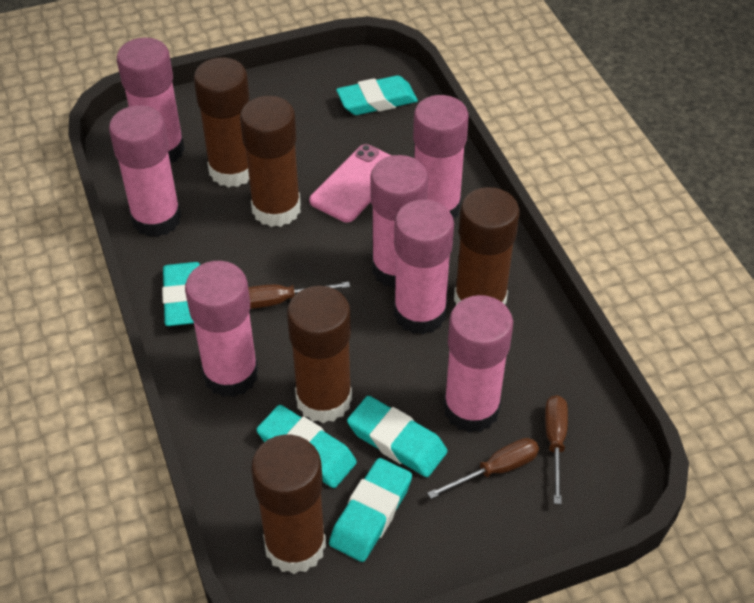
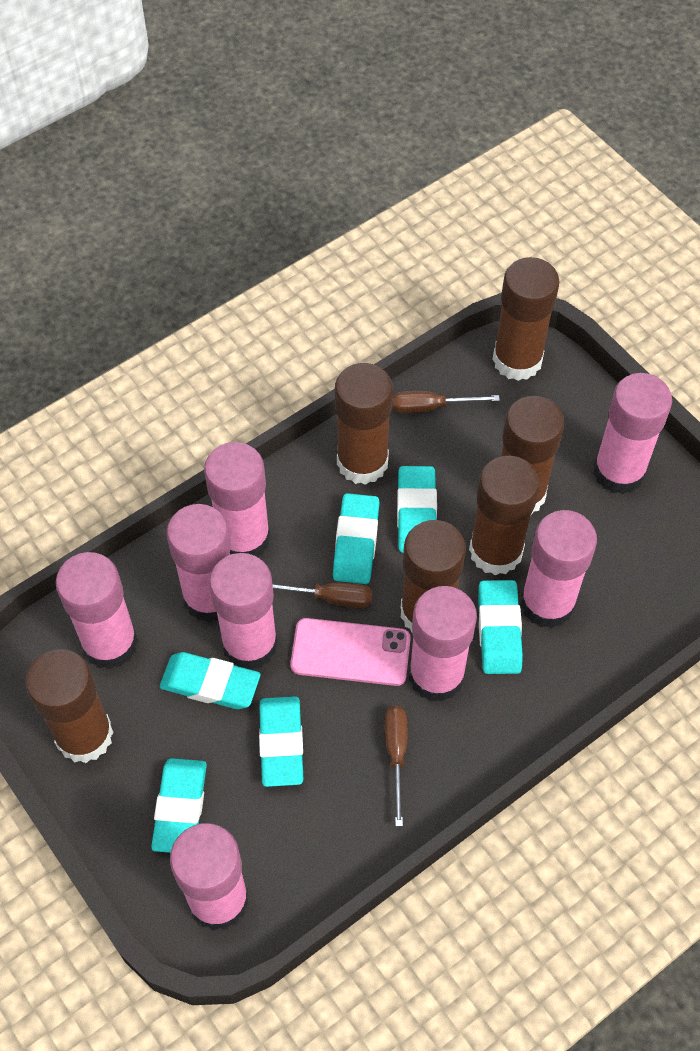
brown glue stick: [194,57,250,188] [240,96,301,227] [251,435,326,574] [287,286,352,423] [454,187,520,305] = 5 -> [25,649,114,763] [335,363,393,485] [401,520,466,632] [469,456,540,576] [493,257,559,381] [501,396,565,515] = 6
pink glue stick: [109,105,182,237] [117,37,185,164] [185,261,258,397] [370,155,428,289] [394,199,454,335] [413,95,469,219] [443,295,513,433] = 7 -> [56,552,138,669] [167,504,231,622] [170,823,249,931] [204,442,271,557] [209,553,278,670] [409,586,477,702] [520,510,597,629] [593,373,672,494] = 8
turquoise eraser: [162,262,200,326] [256,405,357,488] [329,458,412,562] [336,75,418,115] [347,396,447,477] = 5 -> [151,758,207,853] [160,652,260,709] [259,696,303,787] [333,493,380,584] [397,466,437,553] [478,580,523,674] = 6

